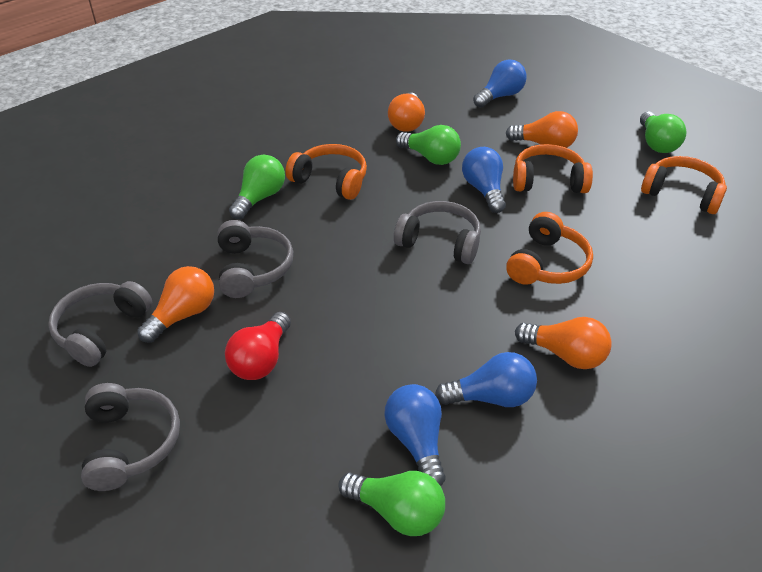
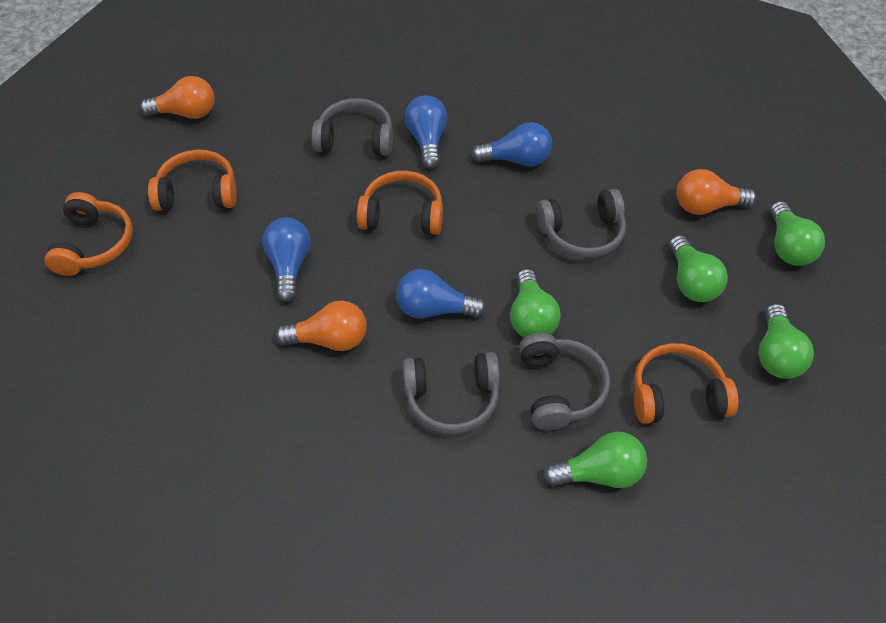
green light bulb: [229,155,285,219] [338,471,445,536] [396,125,461,165] [640,111,686,153] = 4 -> [510,269,561,338] [543,432,647,488] [669,235,728,302] [759,304,814,379] [770,201,825,266] = 5
orange light bulb: [137,266,214,343] [388,92,425,132] [506,111,578,148] [515,317,612,369] = 4 -> [140,76,215,119] [276,300,367,351] [677,169,757,215] = 3
red light bulb: [225,312,291,380] = 1 -> none = 0

